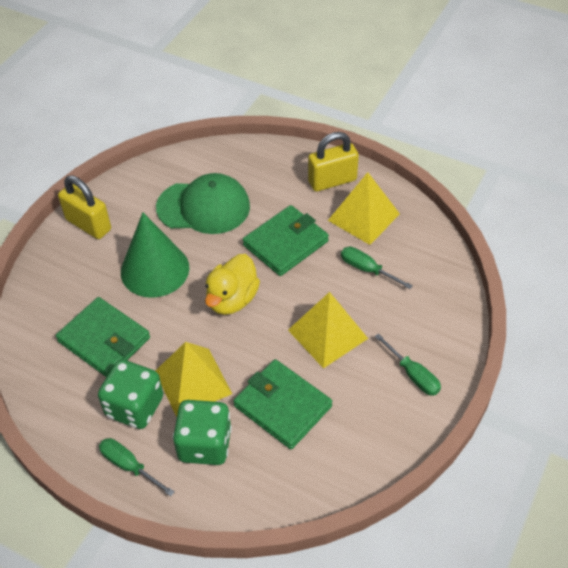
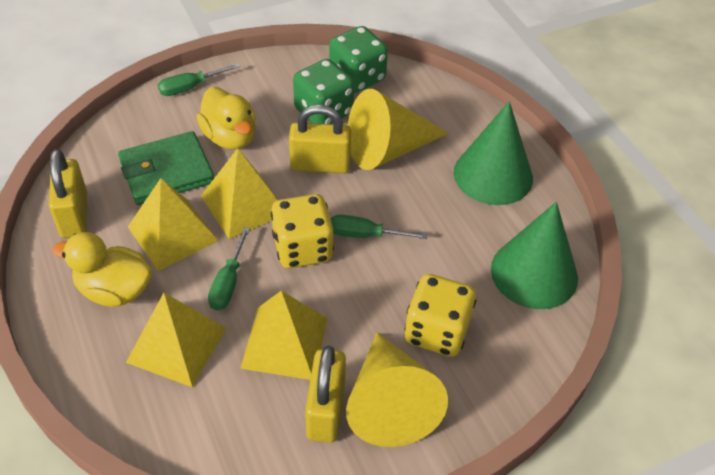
green cap: [156,173,250,234] = 1 -> none = 0
green cone: [121,212,189,298] = 1 -> [454,101,533,205] [491,202,578,309] = 2
green wallet: [56,297,150,377] [233,359,332,449] [243,205,329,276] = 3 -> [118,131,214,205] = 1
yellow cone: none = 0 -> [346,332,448,447] [348,89,449,170] = 2
yellow dice: none = 0 -> [271,194,334,268] [404,274,477,357] = 2
yellow duck: [205,254,260,315] = 1 -> [52,232,152,307] [196,87,256,150] = 2
yellow padlock: [58,175,111,239] [308,132,359,192] = 2 -> [49,149,87,238] [289,104,351,173] [305,346,346,443] = 3
yellow pyramid: [155,342,232,417] [288,292,368,368] [328,172,400,245] = 3 -> [126,293,226,387] [128,178,219,271] [201,148,278,239] [240,291,328,380] = 4

